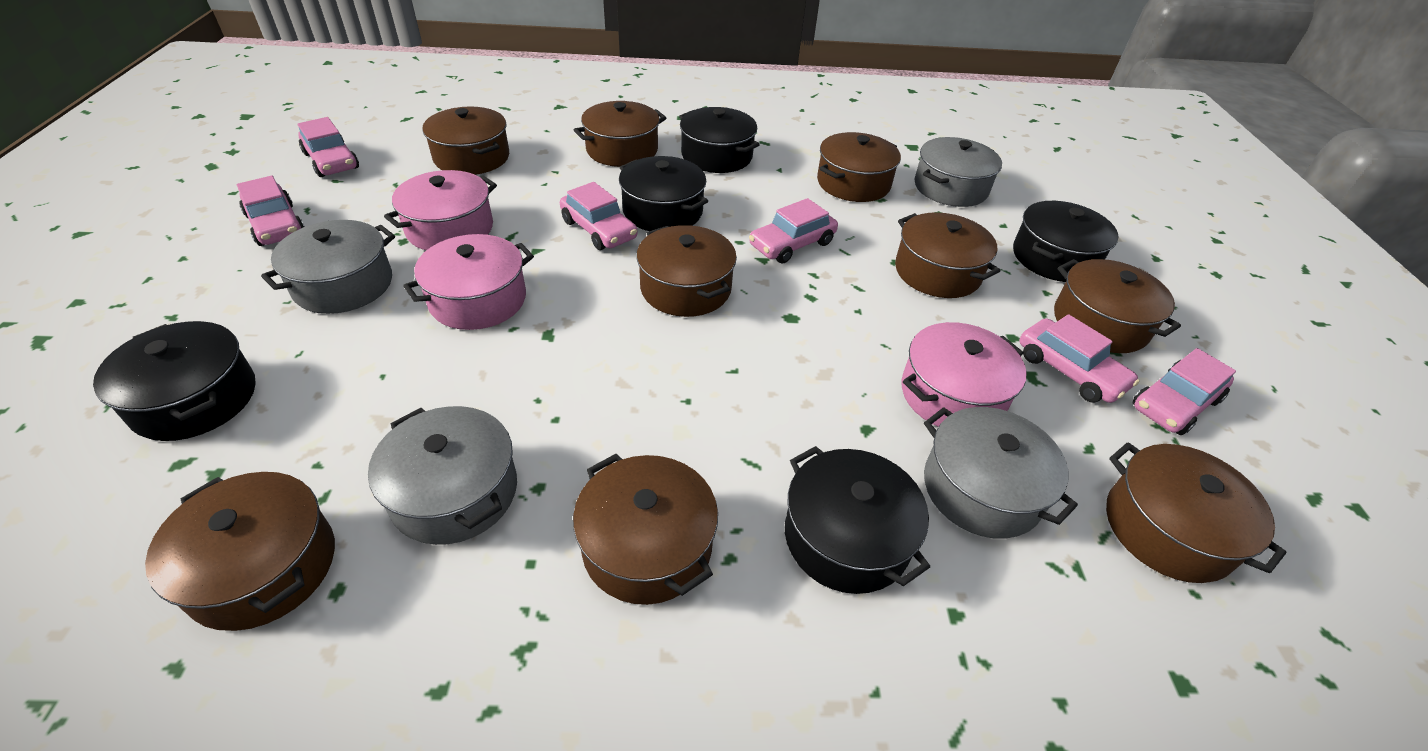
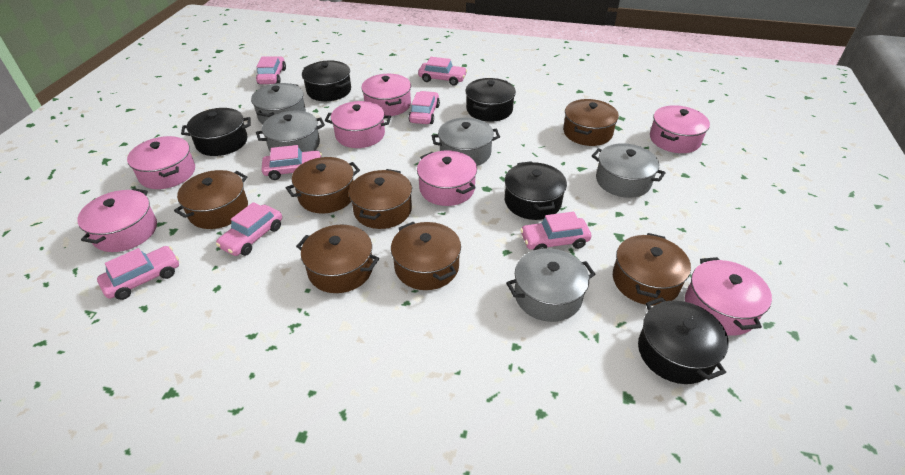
brown pot: [145,472,335,631] [422,107,509,175] [573,454,718,605] [574,101,666,167] [637,225,737,317] [817,132,901,202] [895,212,1000,298] [1054,259,1181,353] [1106,443,1286,583] = 9 -> [174,170,248,229] [286,157,360,214] [296,224,379,293] [349,169,412,229] [391,222,461,290] [563,99,619,146] [613,233,691,306] = 7
grey pot: [261,220,395,314] [368,406,517,545] [915,137,1002,207] [924,407,1078,539] = 4 -> [251,83,306,124] [256,110,325,152] [432,118,500,166] [506,248,596,322] [592,143,666,198] = 5
pink car: [237,176,305,246] [298,117,359,177] [560,182,637,250] [749,198,838,264] [1019,314,1140,403] [1132,348,1236,435] = 6 -> [97,246,179,300] [216,202,282,256] [256,56,286,84] [261,145,322,180] [408,91,440,124] [418,57,467,86] [520,212,591,250] = 7
pink pot: [384,170,497,250] [403,234,534,330] [901,322,1027,427] = 3 -> [77,188,157,252] [127,136,195,189] [325,101,391,148] [361,74,411,116] [417,150,477,206] [650,105,710,153] [685,257,772,336] = 7

